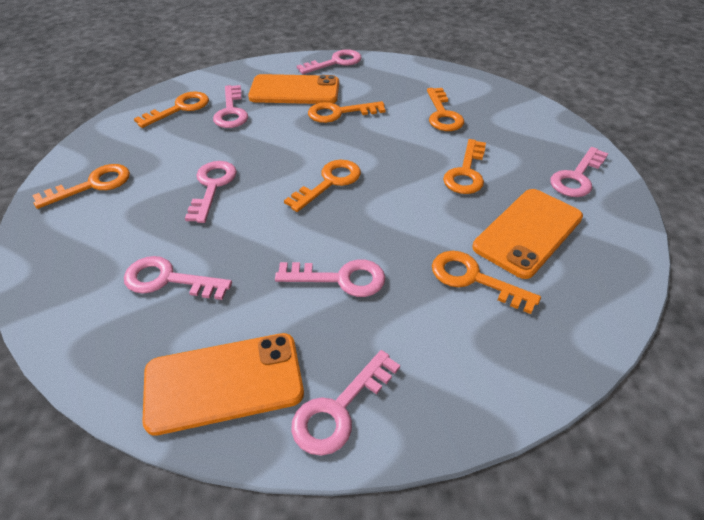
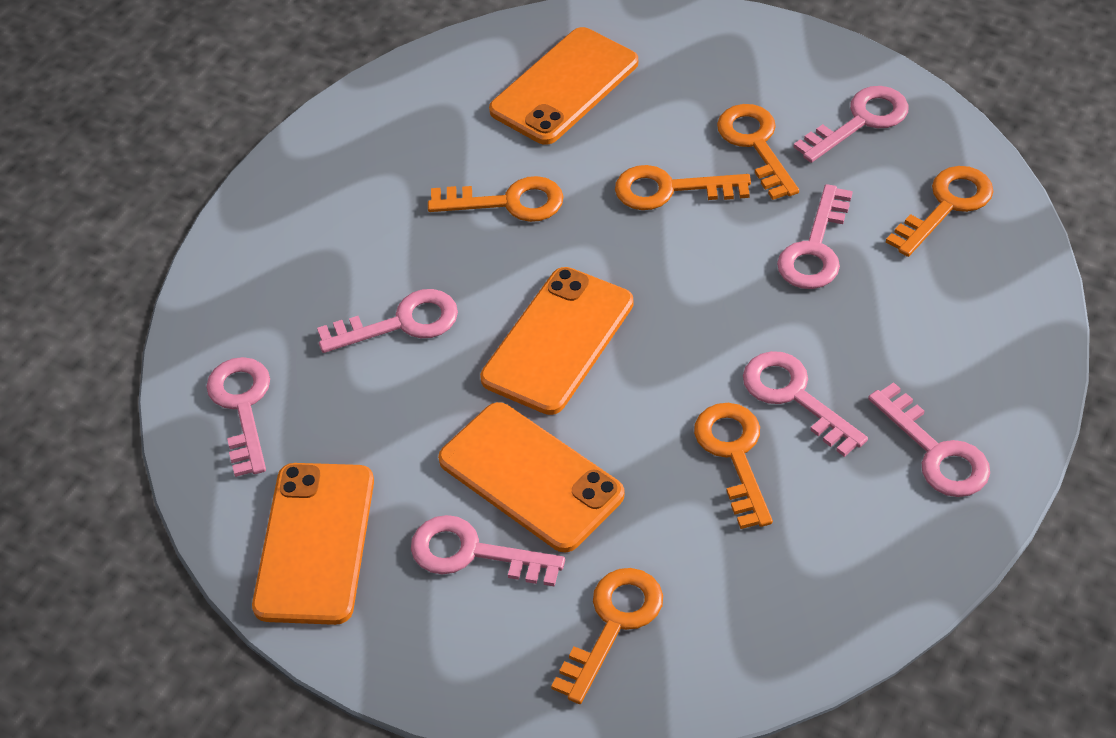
orange key: [32,164,130,209] [134,92,209,128] [284,160,361,212] [308,101,386,123] [427,88,464,131] [432,251,541,314] [443,139,486,194] = 7 -> [428,176,564,222] [551,568,663,704] [615,165,751,210] [694,403,773,529] [717,104,799,200] [886,166,993,257] = 6
orange phone: [142,333,304,436] [248,74,339,104] [472,189,583,279] = 3 -> [252,463,374,625] [438,402,625,552] [480,267,634,415] [489,27,638,145] = 4

